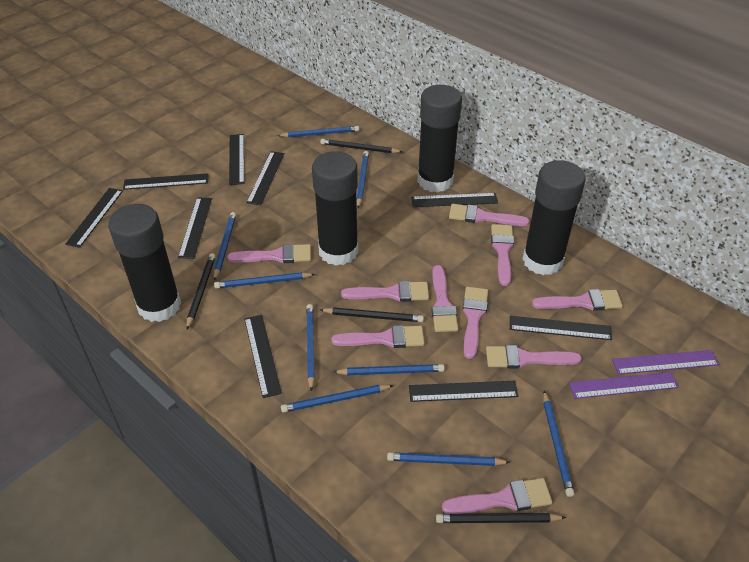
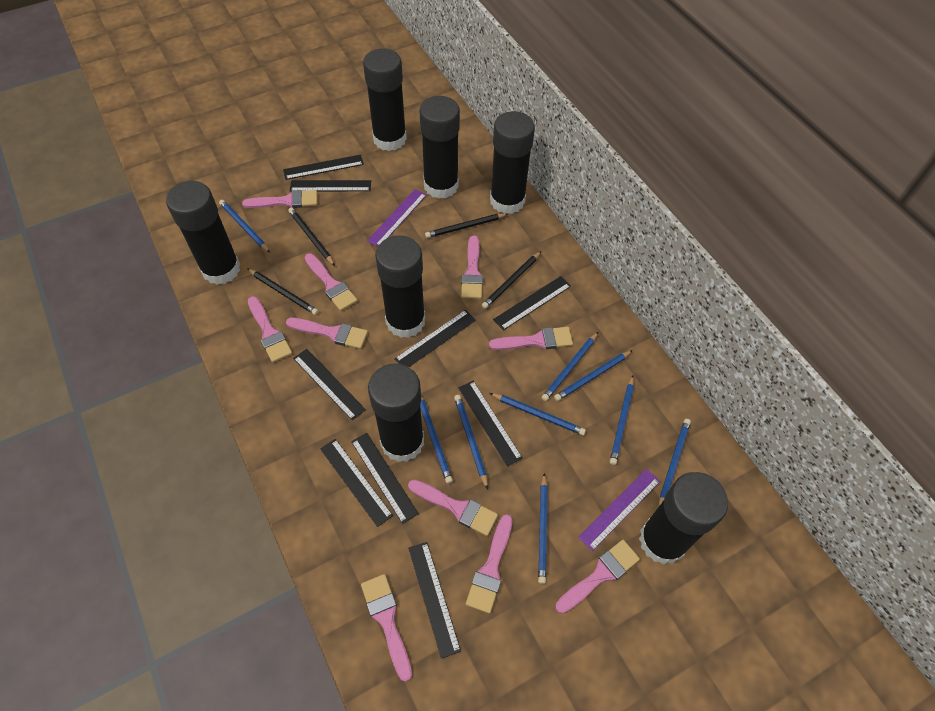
black glue stick: [108,204,181,322] [312,151,358,266] [417,85,462,193] [522,160,586,275] = 4 -> [166,181,240,285] [363,48,407,151] [368,363,424,462] [375,235,425,338] [420,96,460,199] [490,111,535,214] [639,472,728,565] = 7

